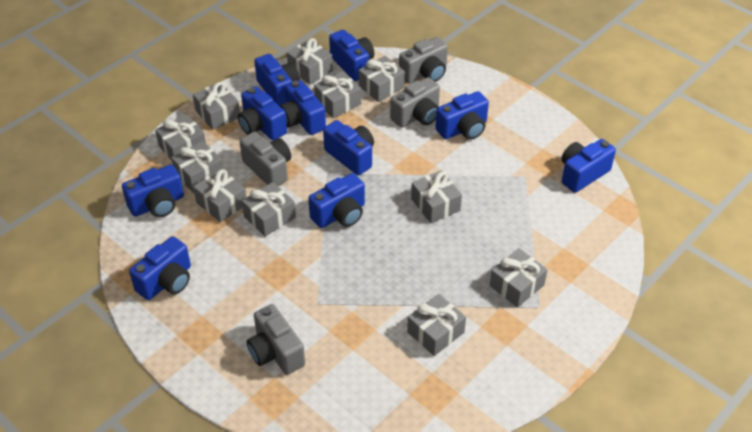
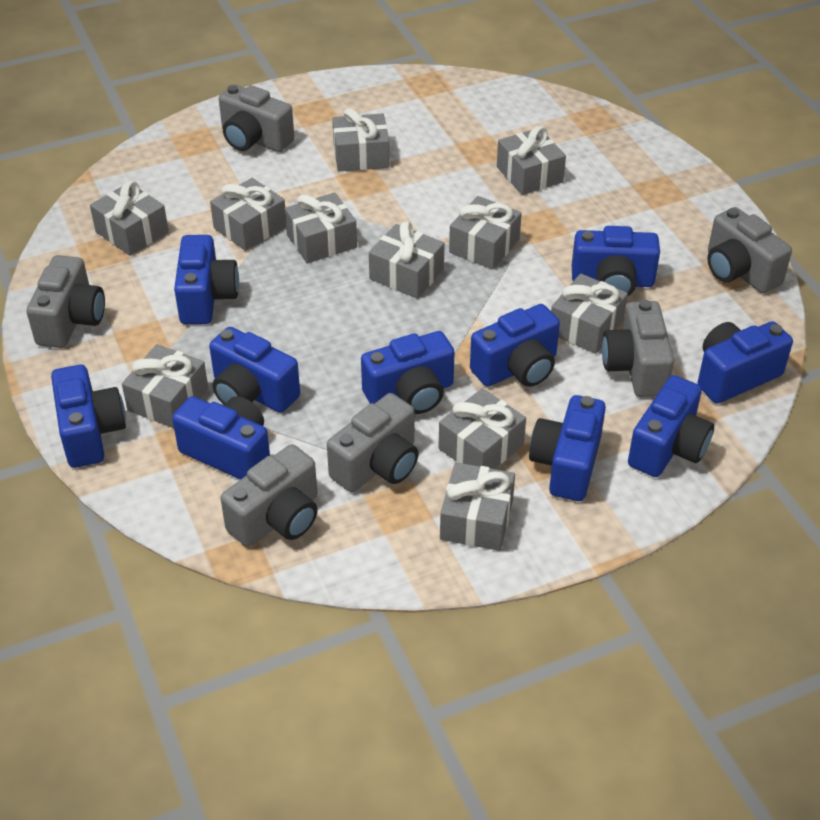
grey camera: [240,132,291,186] [247,304,305,375] [390,77,440,128] [399,37,448,84] = 4 -> [26,255,105,348] [219,84,294,152] [221,444,318,547] [327,393,419,492] [602,300,674,397] [707,207,792,293] = 6

